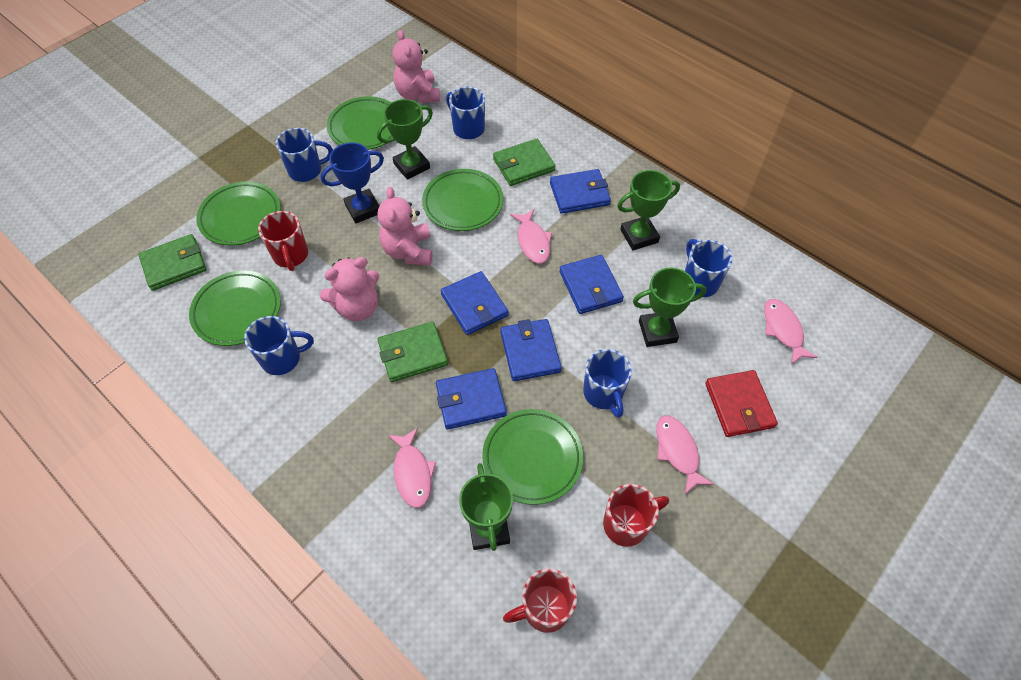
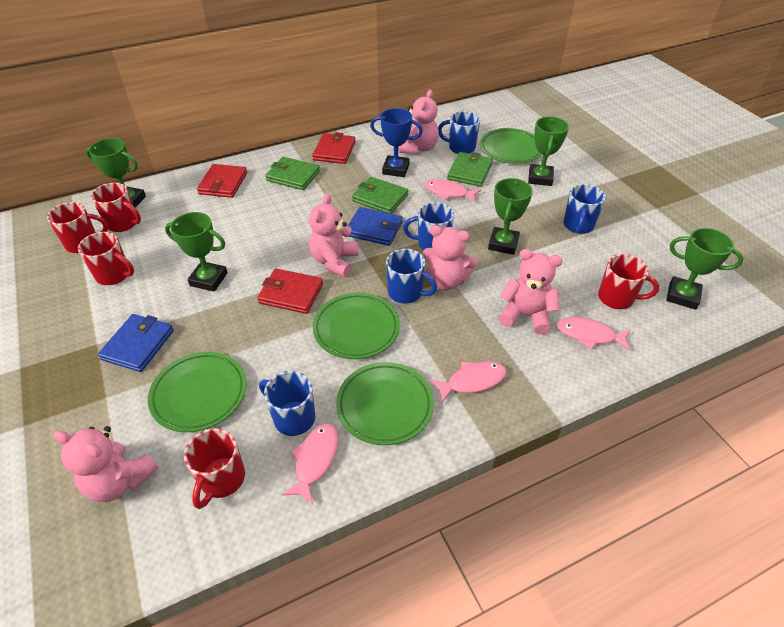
blue wallet: [436,368,507,429] [441,271,509,335] [500,319,562,381] [550,169,611,214] [559,255,624,314] = 5 -> [98,314,174,372] [348,207,403,246] = 2
green plate: [189,270,281,346] [196,182,281,246] [327,96,392,150] [422,169,503,231] [482,409,583,505] = 5 -> [148,352,246,432] [313,293,400,359] [336,362,434,445] [480,128,541,164] = 4
green trophy: [377,99,433,180] [459,463,513,551] [617,170,680,250] [633,268,706,347] = 4 -> [86,138,146,208] [165,212,228,292] [488,178,533,255] [528,116,569,186] [666,228,744,310] = 5
pink teddy bear: [320,257,379,321] [378,187,432,266] [393,30,440,103] = 3 -> [54,426,159,502] [309,194,358,277] [400,90,439,154] [423,225,478,290] [499,249,563,335] = 5
red mug: [258,211,308,271] [503,569,577,633] [603,484,669,547] = 3 -> [47,202,108,253] [78,232,134,285] [91,182,141,232] [184,428,245,509] [598,254,659,309] = 5
red wallet: [705,370,778,437] = 1 -> [197,164,247,198] [257,268,323,314] [312,132,356,164] = 3

